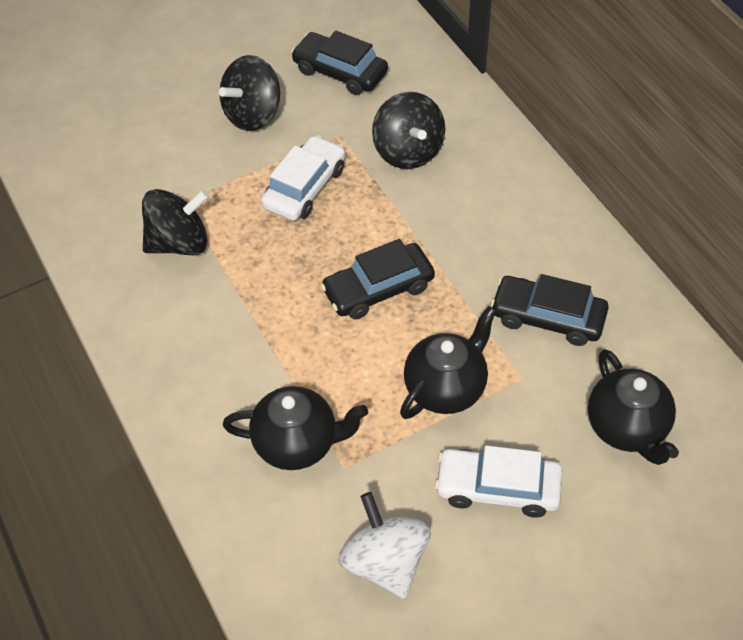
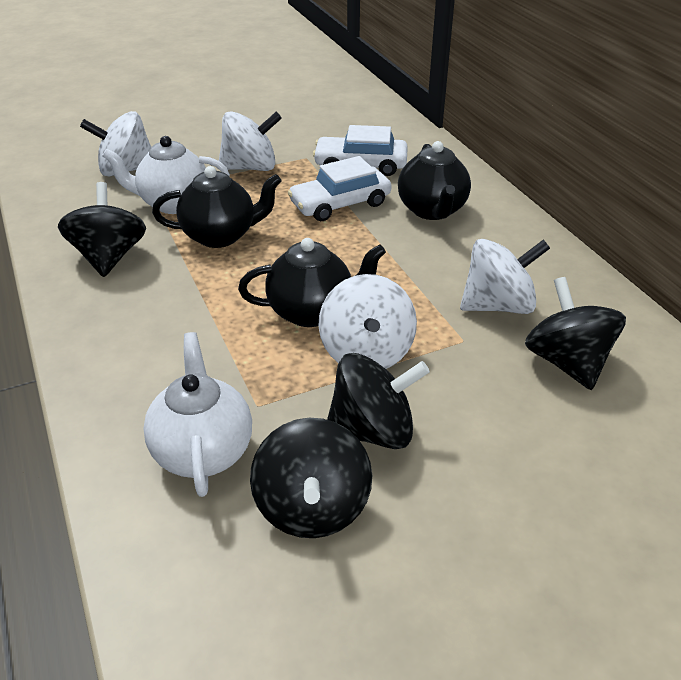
black car: [291,31,388,95] [321,239,435,319] [491,274,609,346] = 3 -> none = 0
black spinning top: [142,189,209,255] [219,55,280,131] [372,92,445,169] = 3 -> [58,182,146,277] [250,418,372,538] [327,353,430,449] [525,277,626,390] = 4
white spinning top: [338,492,431,599] = 1 -> [80,111,151,176] [219,111,282,171] [319,274,417,369] [460,239,550,314] = 4
white teapot: none = 0 -> [102,136,230,214] [143,332,252,497] = 2

